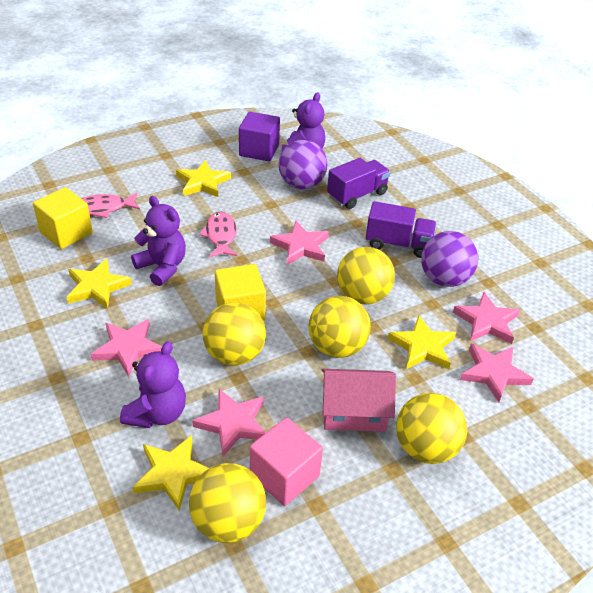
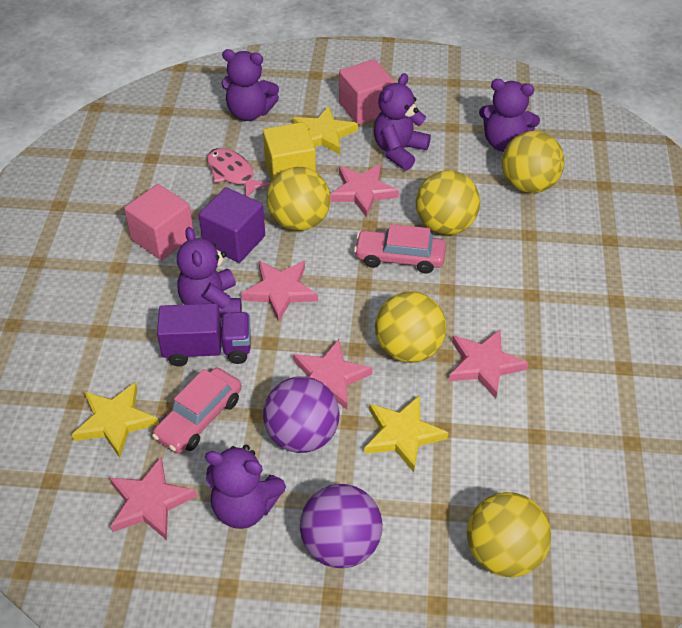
pink car: none = 0 -> [152,368,242,453] [354,224,446,274] = 2
pink cube: [250,417,323,506] = 1 -> [124,184,193,260] [339,59,394,125] = 2
pink fish: [81,193,140,218] [199,212,237,257] = 2 -> [207,148,271,197] = 1
pink house: [322,369,396,432] = 1 -> none = 0
purple teddy bear: [120,341,186,428] [131,196,186,286] [281,92,325,153] = 3 -> [177,227,242,318] [205,445,286,529] [221,49,279,121] [373,73,431,170] [479,79,540,152] = 5
purple truck: [327,158,391,209] [366,201,437,258] = 2 -> [157,303,250,366] = 1
yellow cube: [33,187,93,249] [215,264,266,321] = 2 -> [263,122,316,181] = 1
yellow star: [67,259,132,309] [132,435,209,511] [176,160,231,197] [388,315,456,369] = 4 -> [72,382,159,458] [293,106,358,155] [364,395,448,472] = 3

